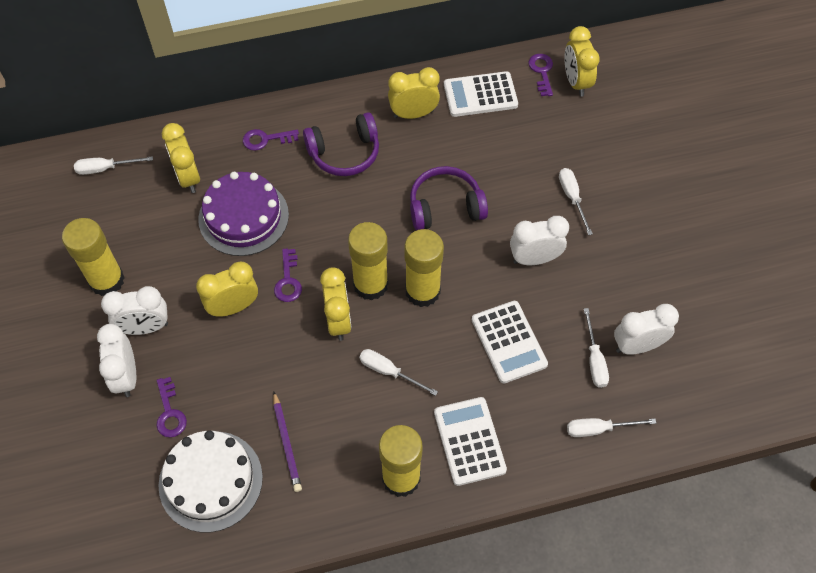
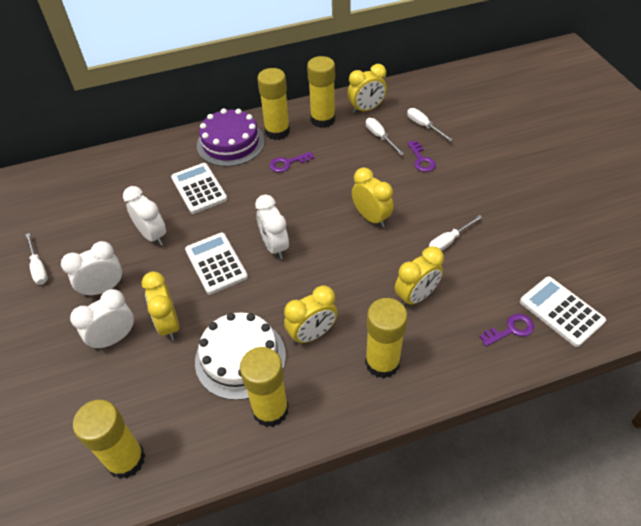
purple headphones: [303,112,379,176] [410,166,488,230] = 2 -> none = 0
purple key: [156,377,187,437] [243,129,299,151] [274,248,302,302] [528,54,553,96] = 4 -> [269,152,314,172] [407,140,436,172] [479,314,534,346] = 3
purple pencil: [273,392,302,492] = 1 -> none = 0
white screwdriver: [74,156,153,175] [359,349,438,396] [559,168,593,235] [567,418,656,437] [584,308,609,388] = 5 -> [26,233,48,285] [366,118,404,155] [407,108,453,141] [429,215,482,251] = 4
yellow glue stick: [62,218,125,296] [348,222,388,301] [379,425,423,497] [404,229,444,307] = 4 -> [73,400,145,479] [240,347,289,427] [257,68,290,140] [307,56,335,128] [365,298,408,379] = 5

